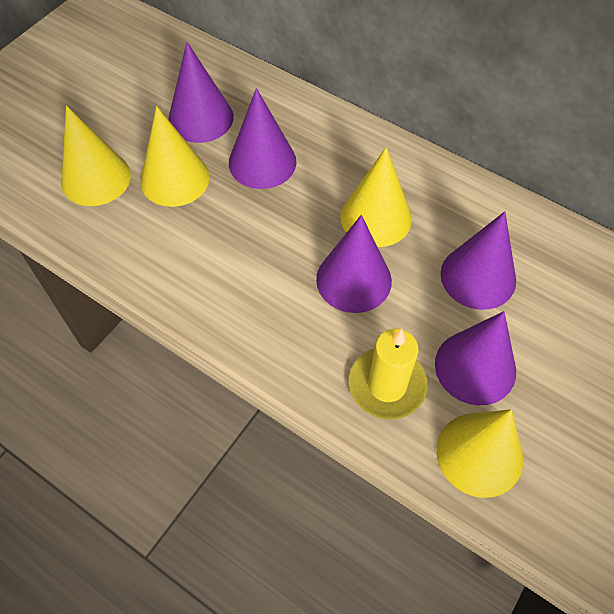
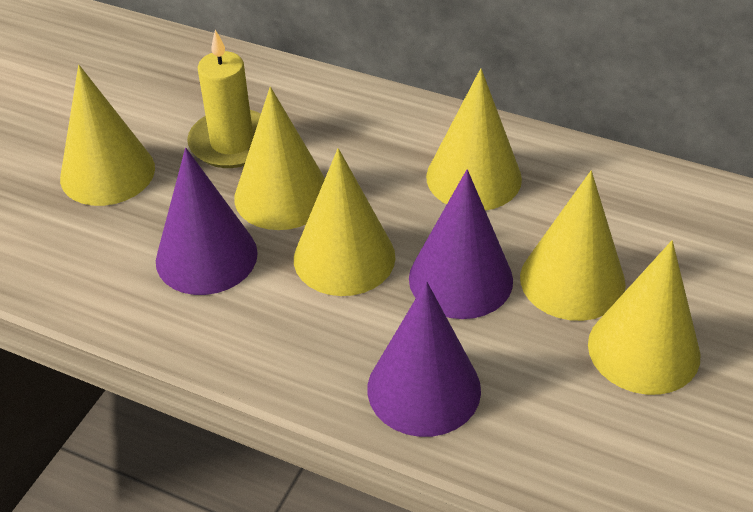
purple cone: [168,42,233,143] [229,88,297,189] [316,215,392,313] [435,311,516,405] [440,211,516,310] = 5 -> [156,148,258,295] [367,281,481,437] [409,169,513,319] = 3
yellow cone: [61,105,131,206] [140,106,210,207] [340,147,412,247] [436,409,523,498] = 4 -> [60,65,155,206] [234,87,325,230] [294,148,395,296] [426,68,522,211] [520,171,626,321] [588,240,700,395] = 6

